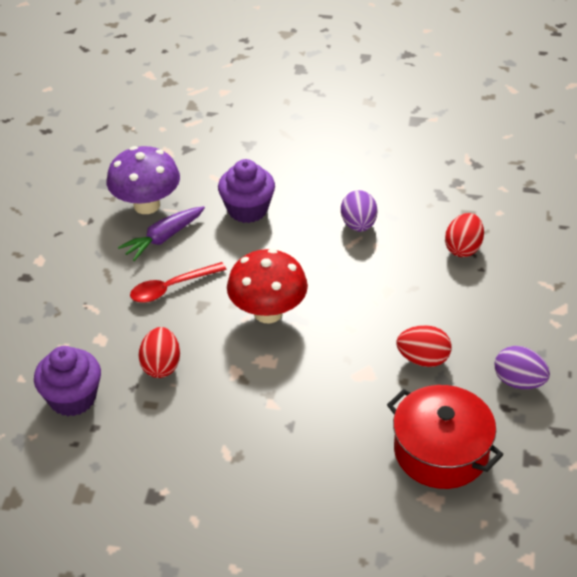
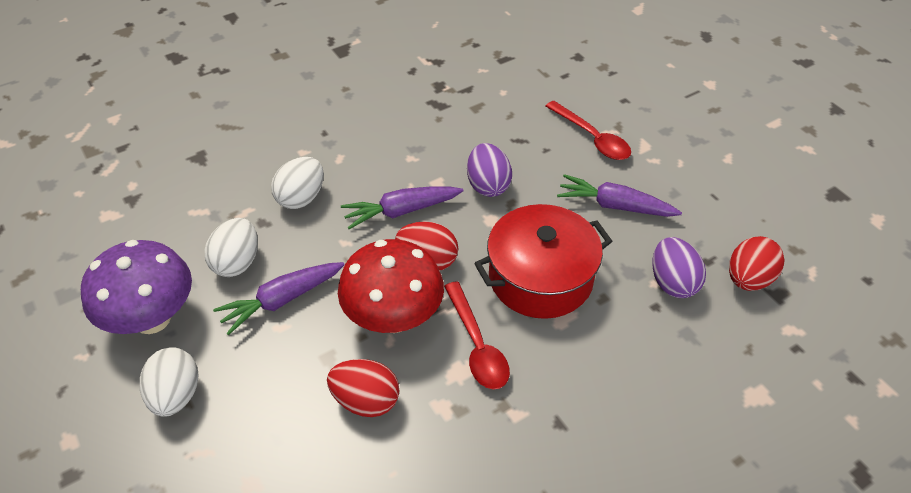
purple carrot: [118,206,205,261] = 1 -> [213,262,345,335] [341,187,464,229] [557,174,682,217] = 3
purple cupcake: [34,346,101,416] [218,159,275,223] = 2 -> none = 0
red spoon: [130,262,227,303] = 1 -> [444,281,510,389] [545,101,631,160] = 2
white egg: none = 0 -> [140,347,198,417] [204,218,258,277] [271,157,324,209] = 3

